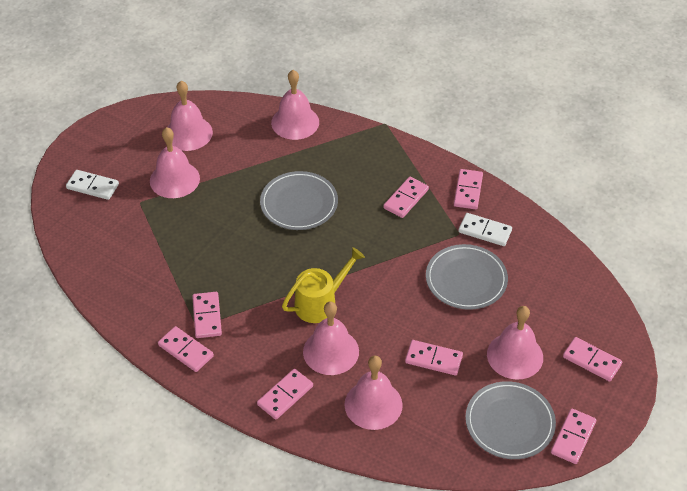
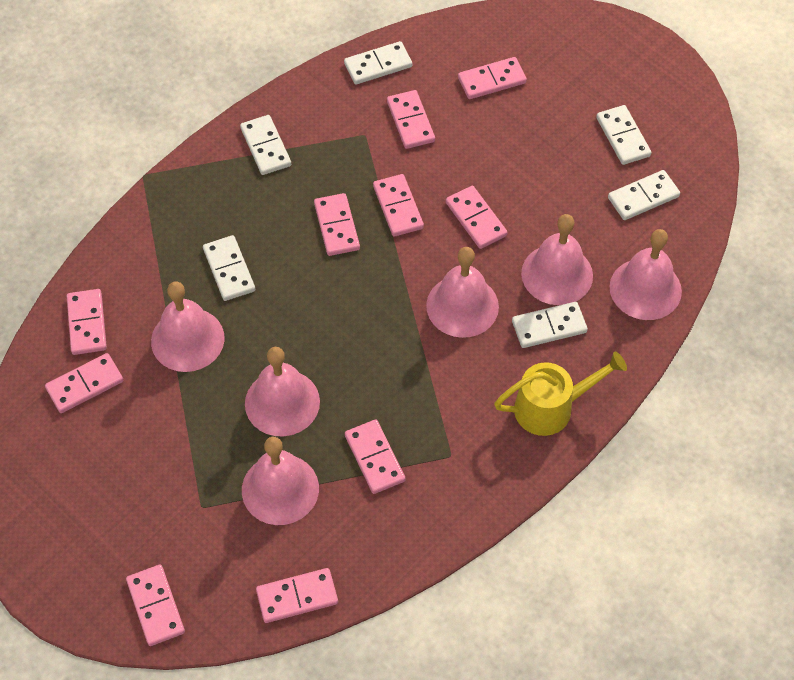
grey plate: [260,171,338,230] [426,244,508,310] [465,381,556,459] = 3 -> none = 0
pink domino: [158,326,214,372] [192,292,222,338] [257,369,313,420] [383,177,429,218] [405,340,463,375] [454,169,483,209] [551,409,596,464] [563,337,622,382] = 8 -> [45,353,123,413] [67,289,107,355] [126,565,185,646] [256,568,338,623] [314,193,360,256] [345,419,406,494] [373,174,424,237] [387,90,435,149] [446,186,507,249] [458,57,527,99] = 10
white domino: [66,170,119,200] [458,213,512,246] = 2 -> [203,235,255,301] [240,115,291,175] [344,41,412,85] [512,302,588,348] [596,105,651,165] [608,170,680,220] = 6

